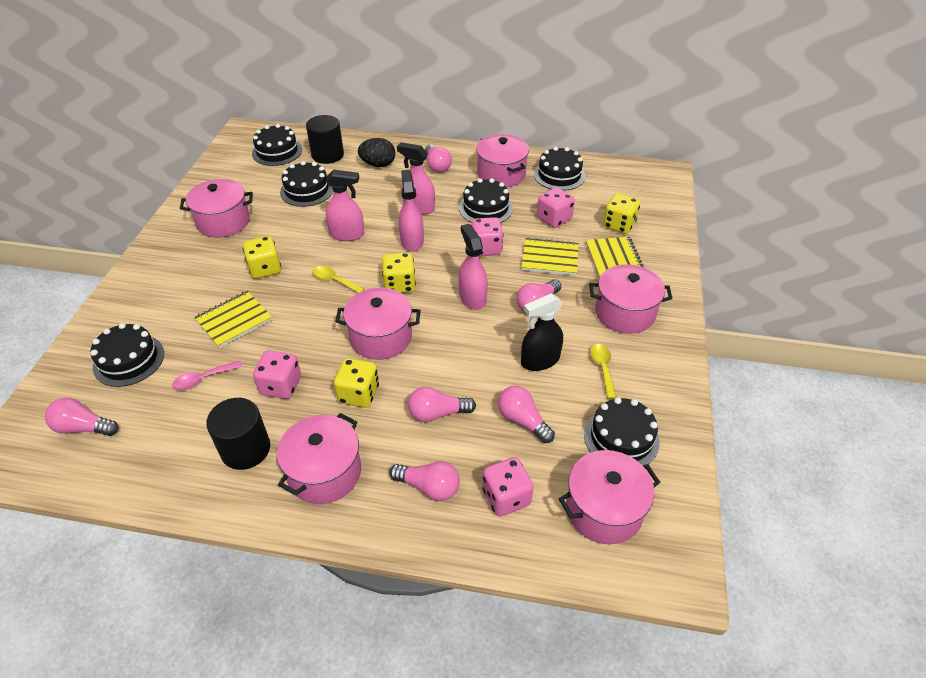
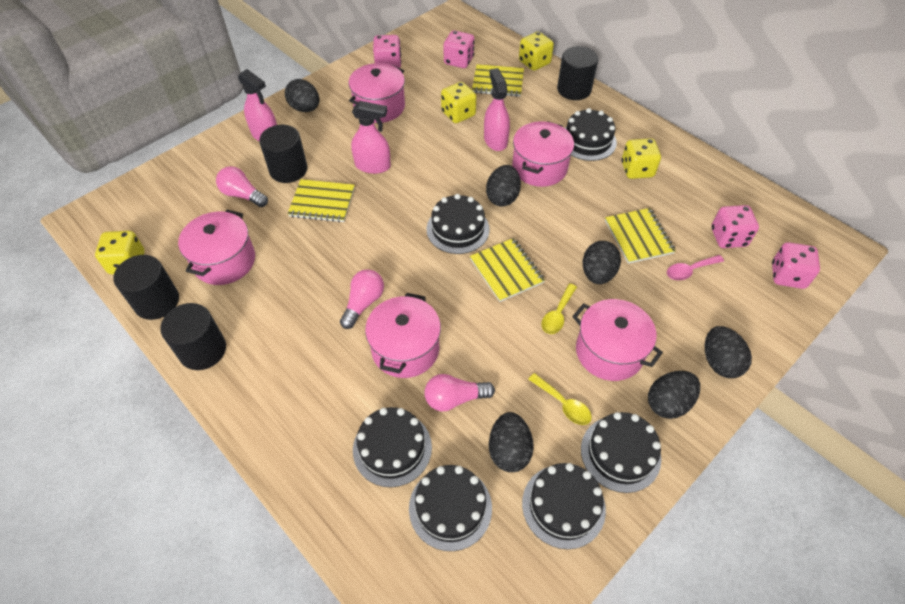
black cylinder: [206,398,270,470] [306,115,344,164] = 2 -> [113,255,179,320] [160,303,226,370] [259,125,307,183] [557,46,598,100] = 4
black egg: [358,138,395,167] = 1 -> [285,79,320,112] [486,165,521,206] [489,412,534,472] [583,241,621,284] [648,371,700,419] [705,326,752,378] = 6
black spray bottle: [521,293,563,371] = 1 -> none = 0
pink light bulb: [45,398,118,436] [389,461,460,501] [408,387,476,422] [425,145,452,173] [498,386,555,443] [516,279,561,313] = 6 -> [216,166,268,207] [340,269,384,329] [424,374,495,411] = 3
pink pot: [180,179,253,238] [277,413,361,504] [335,287,421,360] [476,134,529,187] [559,450,660,544] [589,264,673,334] = 6 -> [178,210,255,285] [349,63,405,123] [365,293,441,378] [512,121,574,187] [572,299,663,381] = 5
pink spray bottle: [326,170,364,241] [397,142,435,215] [399,170,424,252] [459,224,488,310] = 4 -> [238,69,277,141] [351,101,391,174] [484,68,510,151] = 3
yellow notebook: [194,291,272,348] [521,237,579,276] [586,237,644,278] = 3 -> [288,179,355,222] [470,238,545,302] [472,64,524,97] [605,208,676,264] = 4

